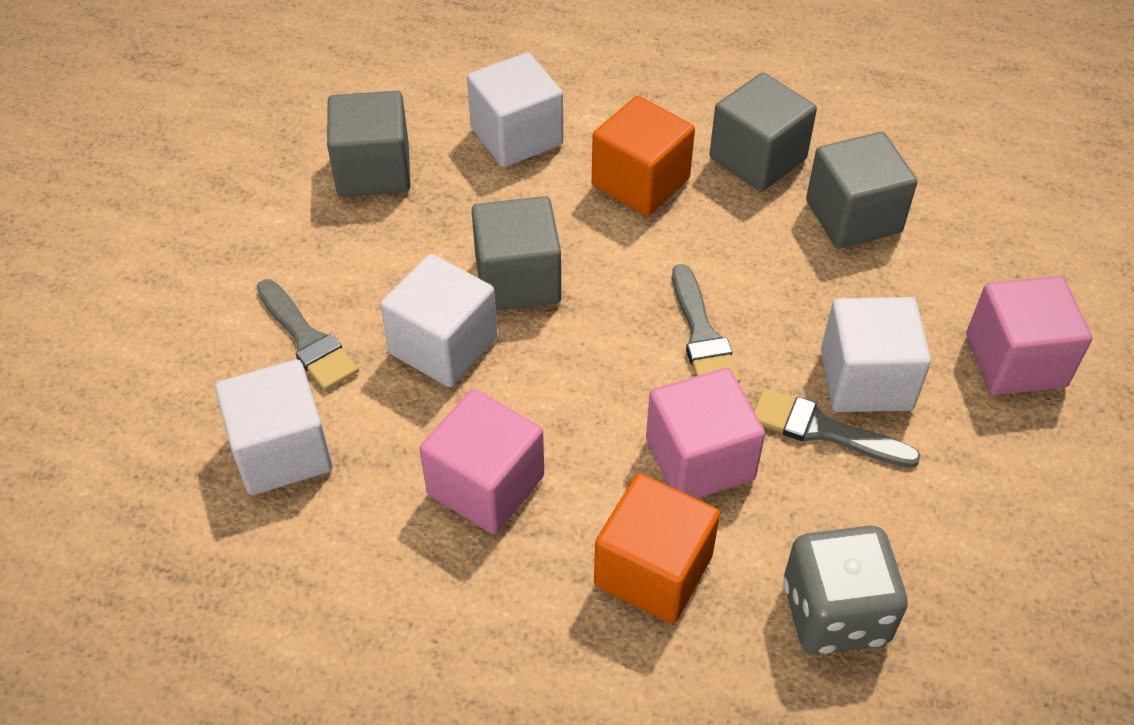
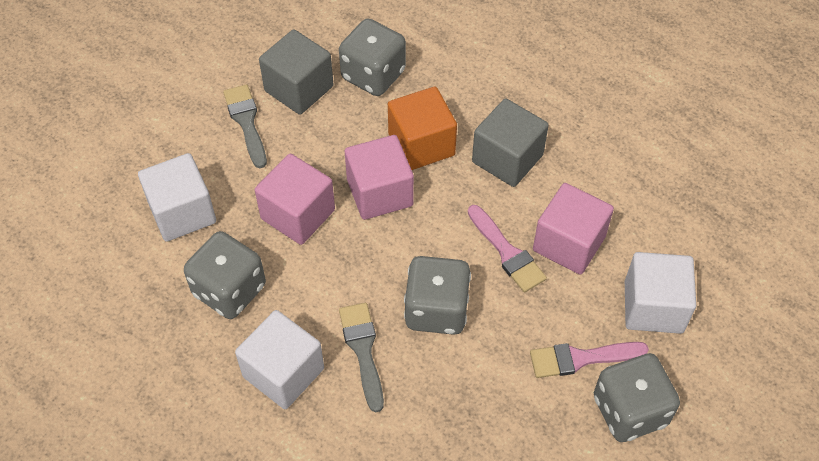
grey brush: [257,279,359,391] [672,264,740,383] [754,388,921,468] = 3 -> [223,84,267,168] [339,303,384,413] = 2
grey cube: [327,91,410,197] [472,196,561,310] [710,73,817,192] [806,132,917,249] = 4 -> [259,29,333,115] [472,98,549,187] = 2
grey dice: [783,525,908,655] = 1 -> [184,231,266,319] [339,18,406,96] [404,256,471,335] [594,353,680,442] = 4
orange cube: [592,96,695,216] [594,473,720,624] = 2 -> [388,87,457,170] = 1
pink brush: none = 0 -> [468,205,547,292] [530,342,649,378] = 2
white cube: [215,359,332,495] [380,254,498,387] [467,52,563,167] [821,297,931,412] = 4 -> [138,153,216,242] [235,310,324,409] [625,252,696,334] = 3

